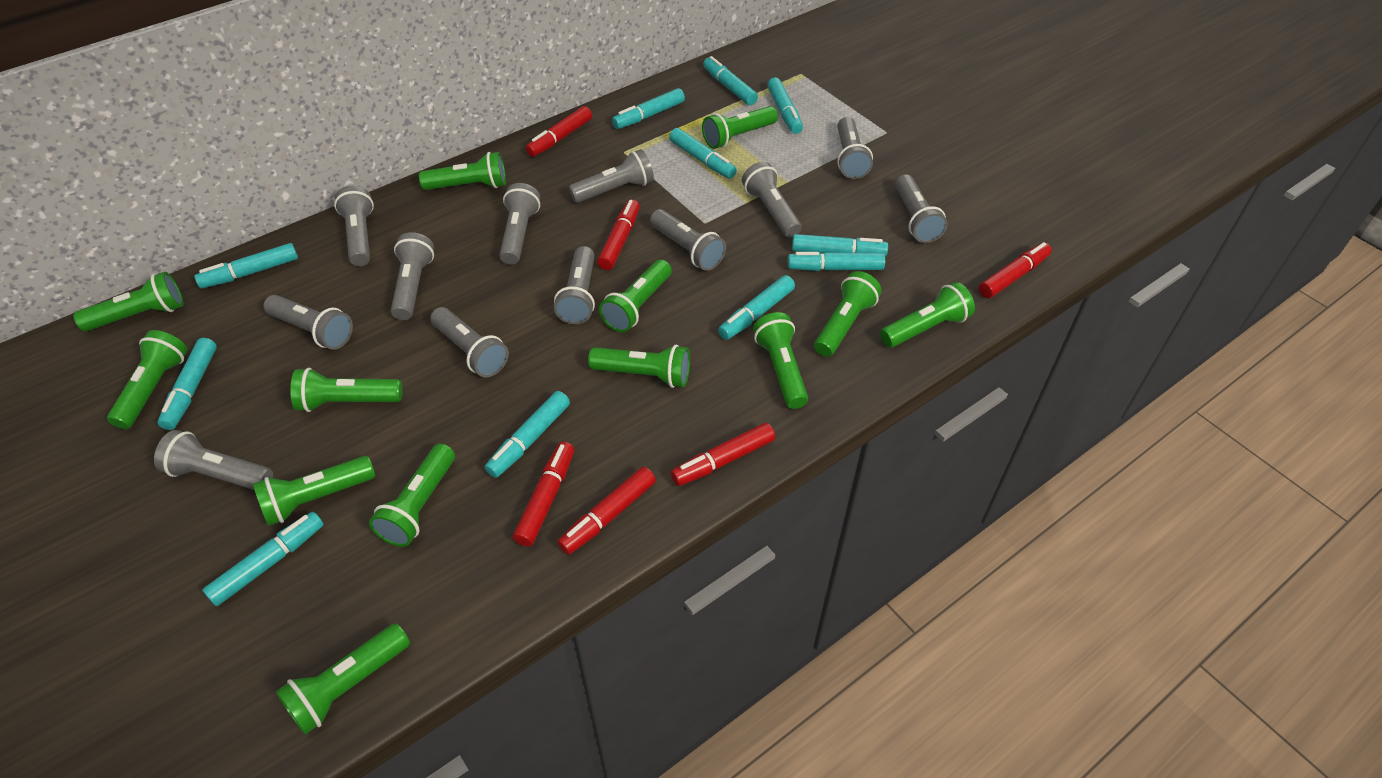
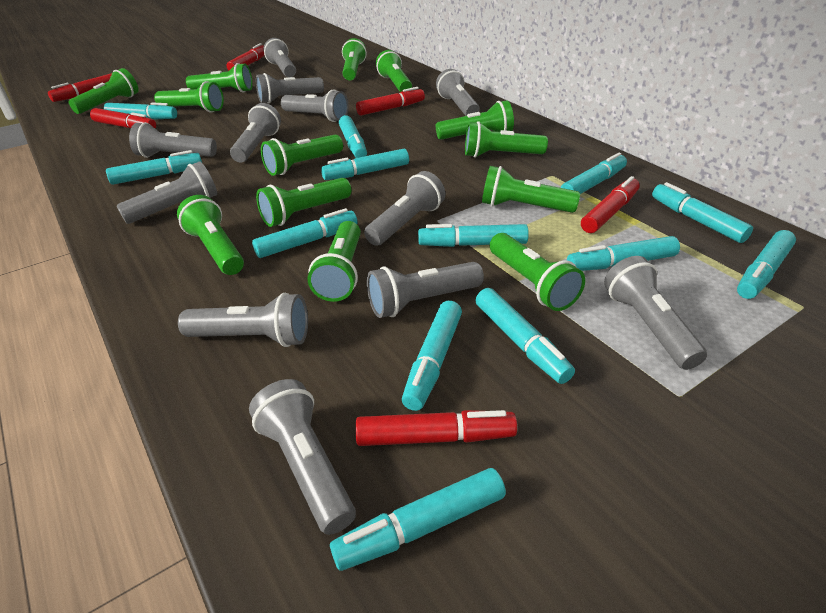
turquoise marker: [157,338,217,430] [194,243,298,289] [202,512,324,606] [485,391,570,478] [612,88,685,129] [669,128,737,178] [703,56,758,105] [718,275,795,340] [767,77,803,134] [788,252,885,271] [792,234,888,256] = 11 -> [104,102,177,120] [106,150,202,185] [252,208,357,258] [321,149,409,180] [330,468,506,571] [339,115,367,158] [402,301,462,411] [418,224,529,247] [476,288,575,384] [561,153,627,194] [567,236,680,271] [652,182,753,243] [737,230,796,299] = 13

